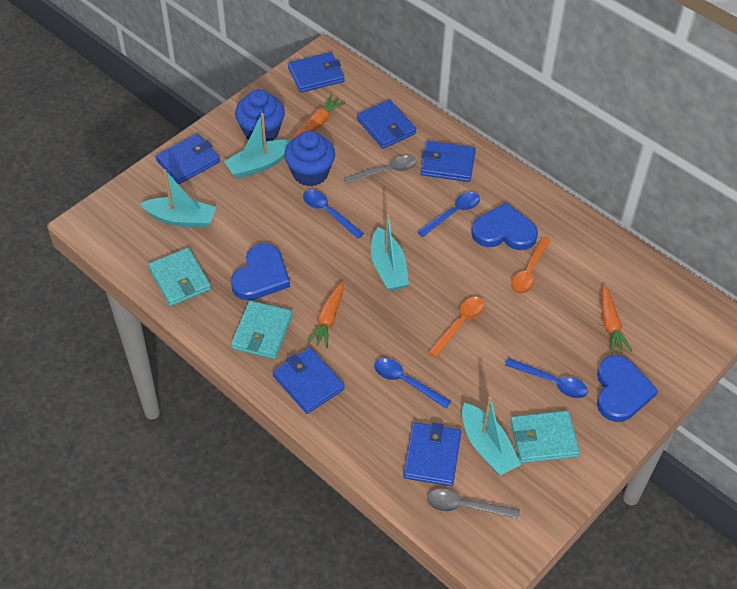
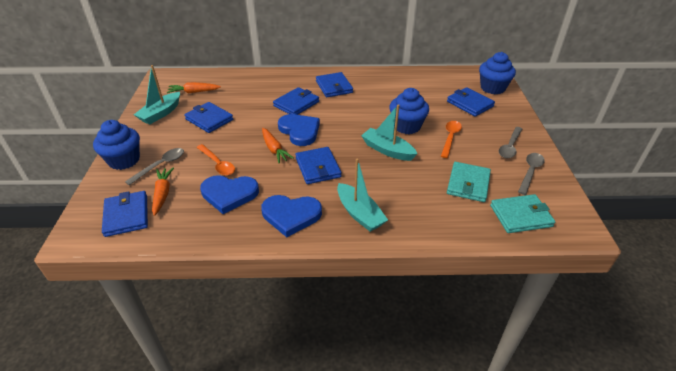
blue cupcake: [235,89,285,141] [284,131,335,186] = 2 -> [93,120,140,170] [389,88,429,134] [479,52,516,95] = 3
blue spoon: [303,190,364,239] [374,358,451,408] [417,192,480,237] [505,358,588,398] = 4 -> none = 0
grey spoon: [344,155,417,184] [427,489,520,519] = 2 -> [125,148,184,185] [499,127,522,158] [518,153,545,195] = 3
turquoise boat: [140,169,216,228] [224,113,290,179] [371,214,409,291] [462,396,521,475] = 4 -> [134,65,180,125] [337,159,388,232] [361,104,417,161] = 3
turquoise wallet: [148,248,211,306] [231,301,293,359] [510,411,580,463] = 3 -> [447,162,491,202] [490,194,555,233] = 2

